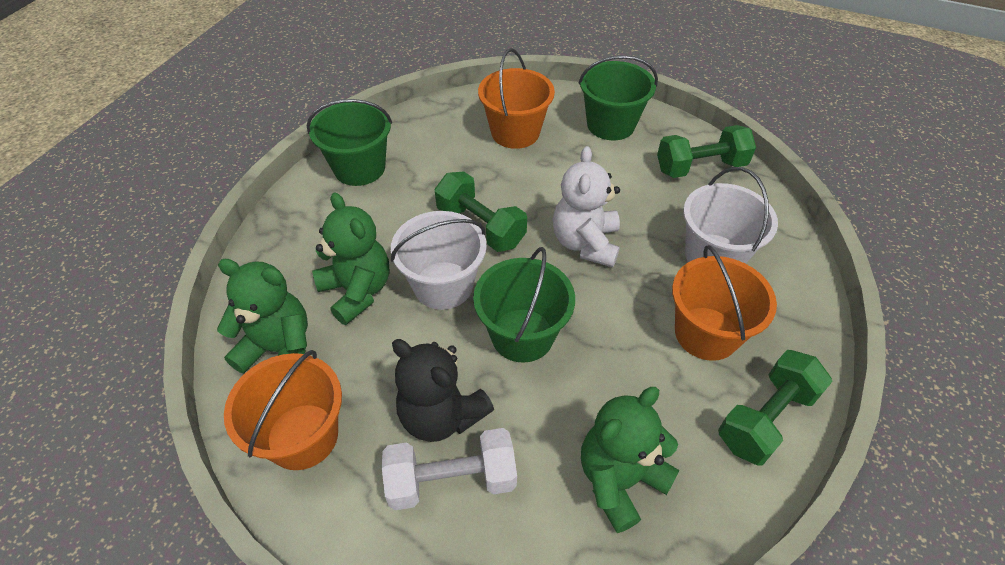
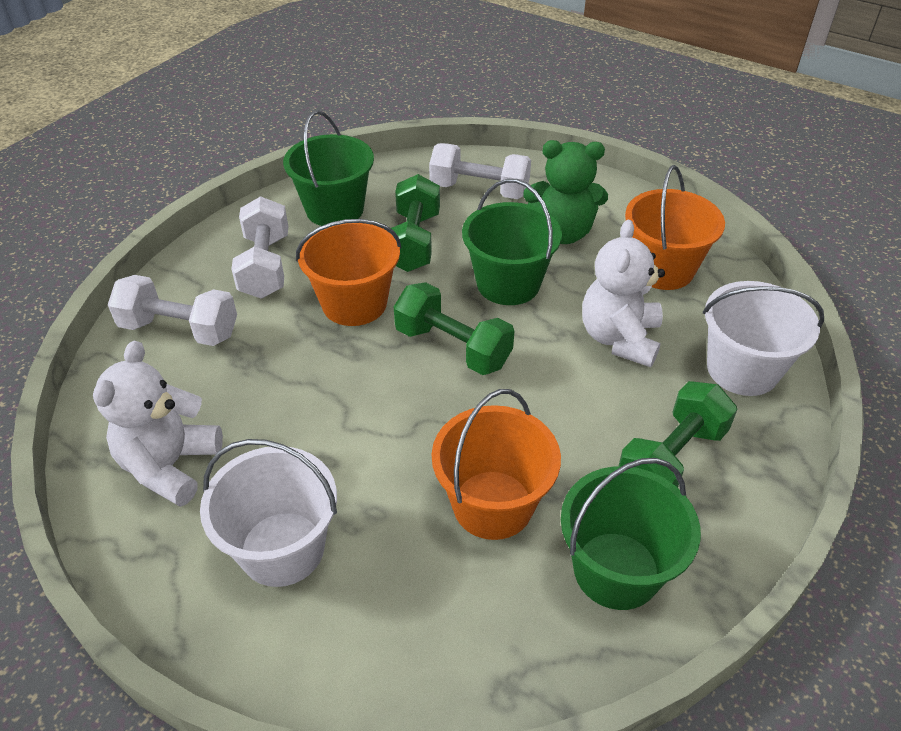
black teddy bear: [392,339,494,442] = 1 -> none = 0
green teddy bear: [217,259,308,373] [312,192,389,325] [581,387,680,533] = 3 -> [523,140,608,244] = 1
white dumbbell: [382,428,517,510] = 1 -> [108,275,237,346] [231,196,288,298] [429,143,531,199] = 3
white teddy bear: [553,146,620,267] = 1 -> [93,341,223,507] [582,220,665,367] = 2

